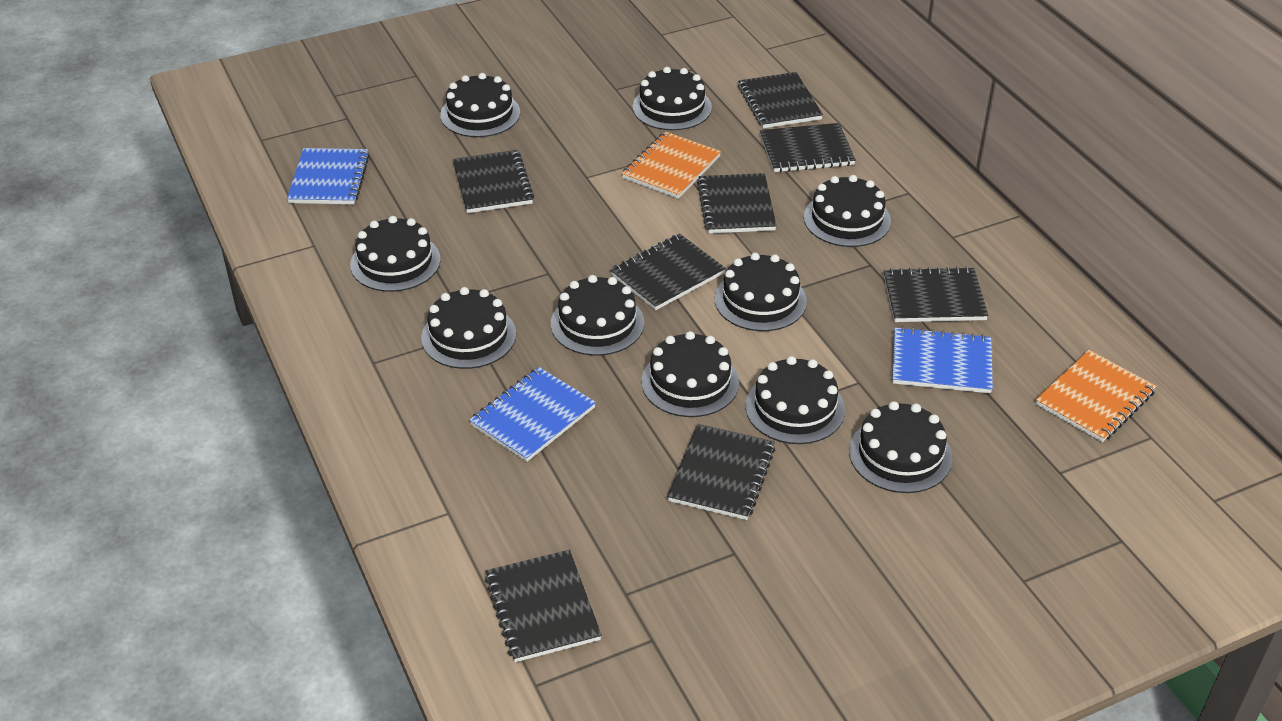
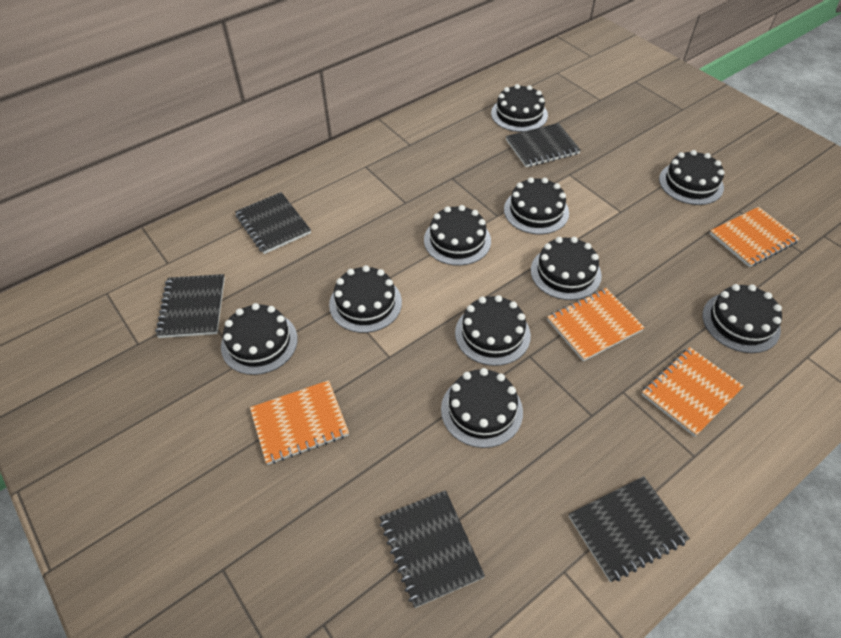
black notebook: [453,150,534,213] [485,550,602,662] [610,234,726,310] [667,424,775,520] [697,173,777,234] [738,72,823,128] [760,123,856,172] [884,267,989,322] = 8 -> [155,274,225,338] [235,192,311,254] [380,490,485,608] [506,123,581,167] [569,476,690,582] = 5
blue notebook: [287,148,370,204] [469,367,596,462] [892,327,993,393] = 3 -> none = 0
orange notebook: [622,132,721,199] [1035,350,1157,442] = 2 -> [250,380,349,465] [547,288,645,361] [642,347,744,437] [710,207,800,267] = 4

